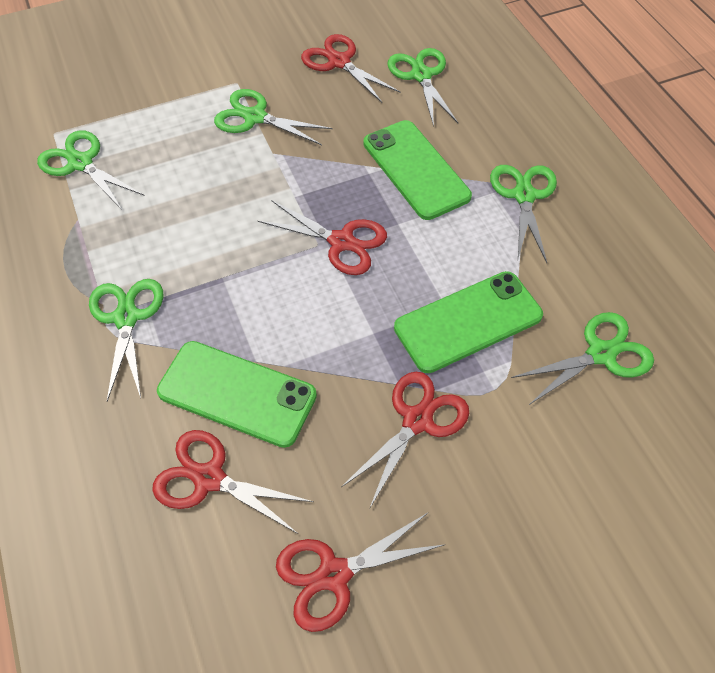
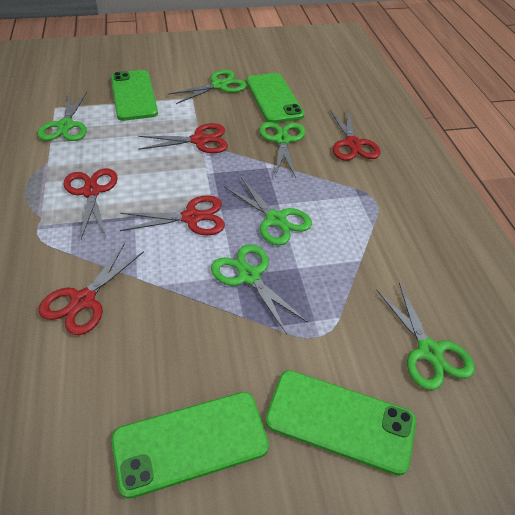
green phone: [157,341,317,448] [364,120,472,220] [394,271,543,373] = 3 -> [111,70,158,121] [111,392,269,499] [246,73,305,123] [265,370,416,476] = 4

